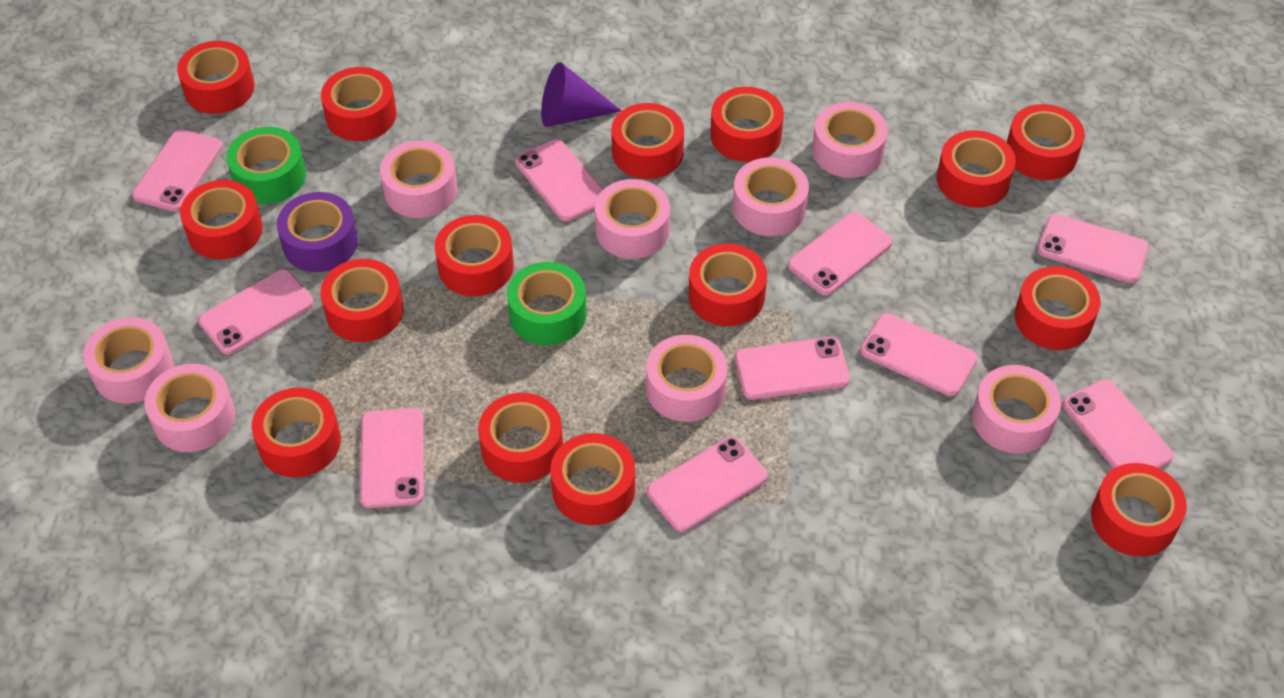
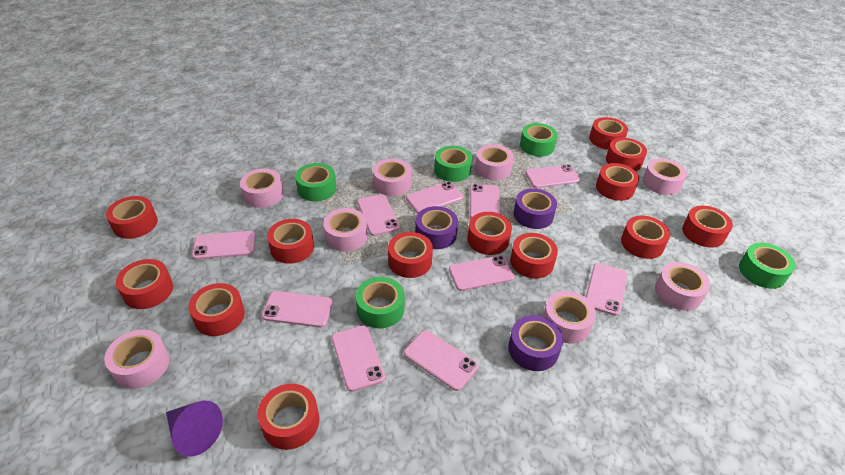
green tape: [226,127,306,204] [507,262,587,345] = 2 -> [295,163,336,201] [356,277,404,328] [434,146,472,182] [520,123,558,157] [739,243,796,289] = 5
purple tape: [277,192,358,272] = 1 -> [415,206,458,249] [508,315,563,371] [514,188,557,229] = 3
red tape: [177,41,255,114] [180,180,263,259] [252,388,341,477] [320,259,403,342] [321,67,397,141] [435,215,514,296] [478,393,563,483] [550,433,635,525] [611,103,684,179] [689,244,767,326] [710,87,784,162] [937,130,1016,208] [1007,104,1085,180] [1015,266,1101,350] [1091,463,1187,557] = 15 -> [106,196,158,239] [116,259,173,309] [189,283,245,336] [257,384,319,450] [267,219,314,264] [388,232,433,278] [467,212,512,255] [510,233,558,278] [589,117,628,150] [596,163,639,201] [606,138,647,171] [621,216,670,259] [682,206,733,248] = 13

